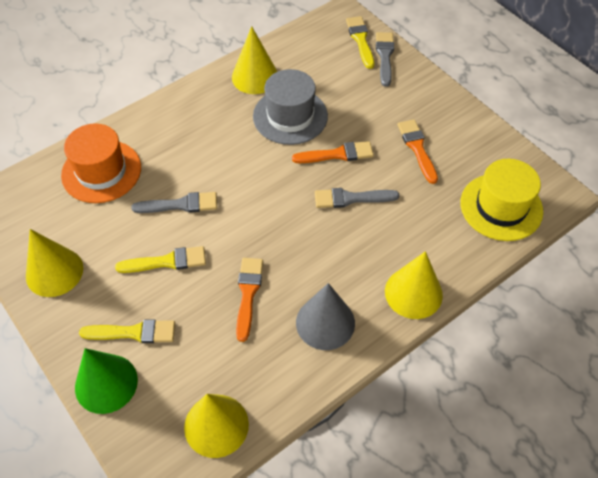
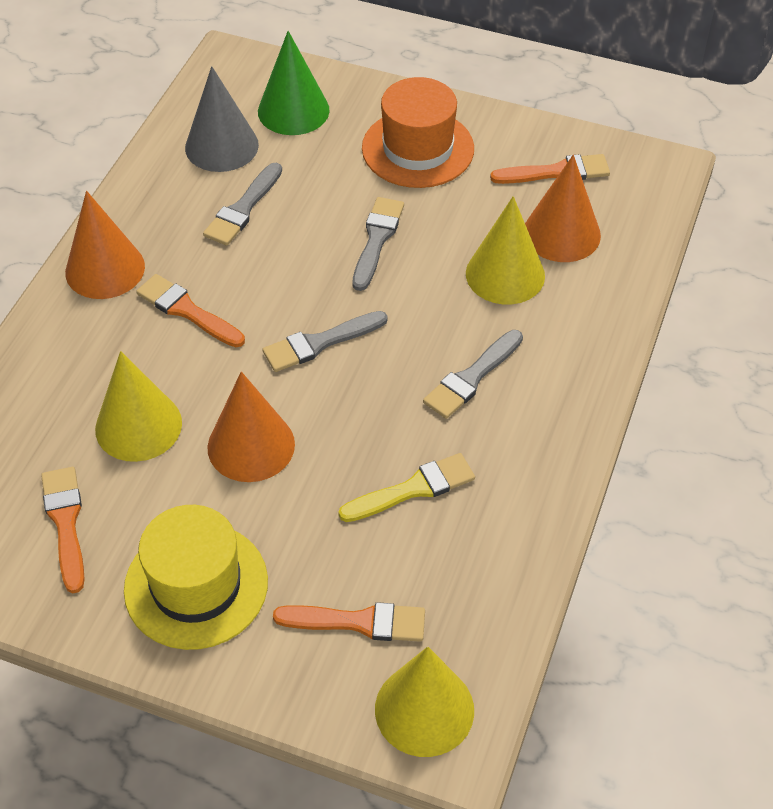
grey brush: [131,192,217,213] [315,188,400,208] [376,32,394,87] = 3 -> [203,163,282,246] [262,311,388,372] [353,197,404,291] [423,330,523,419] = 4
grey hat: [253,69,328,145] = 1 -> none = 0
orange brush: [236,258,263,342] [292,141,374,163] [397,119,438,184] = 3 -> [41,467,85,593] [136,274,245,347] [273,602,425,642] [490,154,610,184] = 4
orange cone: none = 0 -> [65,191,145,299] [207,372,295,482] [525,155,601,262] = 3
yellow brush: [79,320,175,343] [115,246,206,273] [346,16,374,69] = 3 -> [338,453,475,522] = 1
yellow cone: [26,229,83,297] [184,394,249,458] [232,26,277,94] [385,251,443,319] = 4 -> [95,351,182,462] [375,646,474,757] [466,196,545,305] = 3

